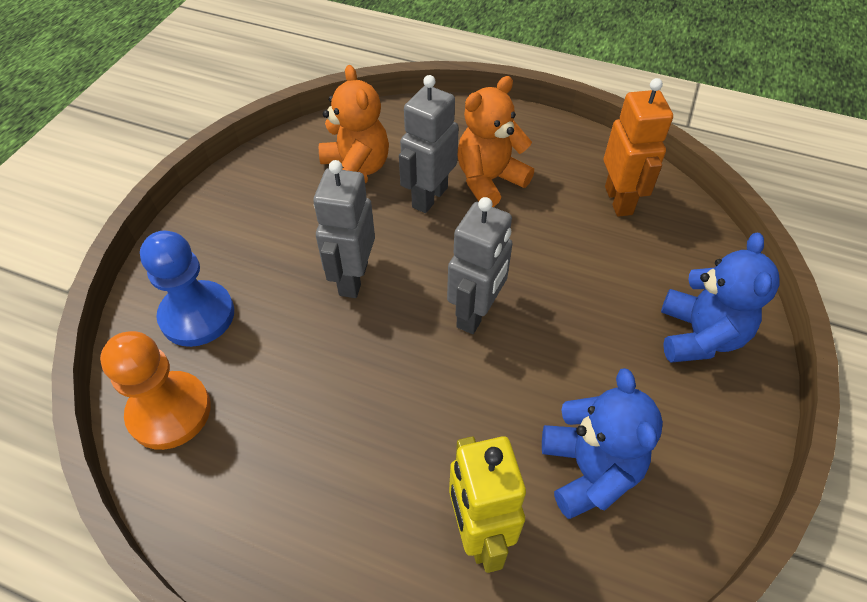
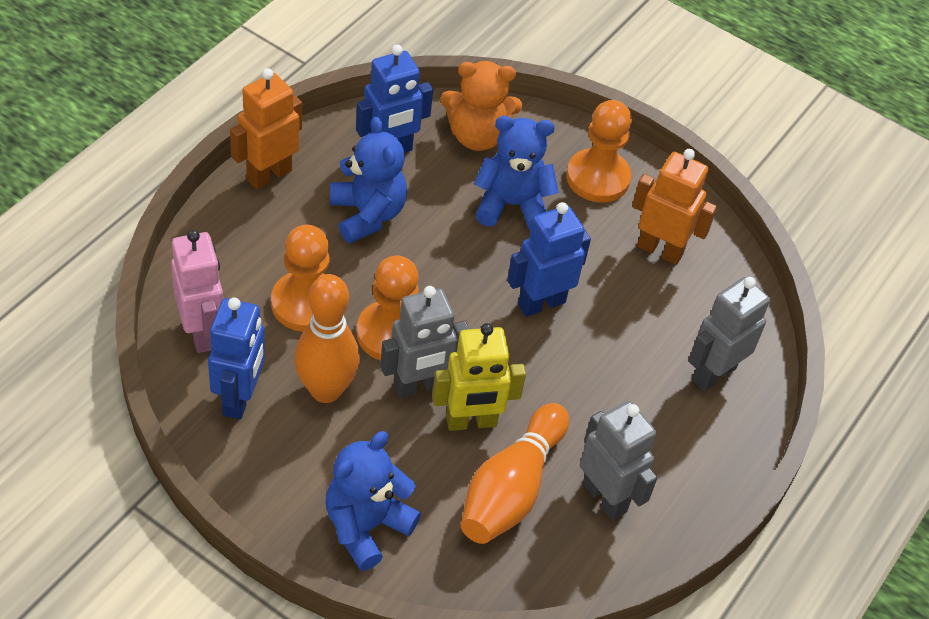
blue pawn: [140,231,234,347] = 1 -> none = 0
blue robot: none = 0 -> [208,298,265,420] [356,45,433,153] [507,202,591,317] = 3
blue teddy bear: [542,368,663,519] [661,233,780,363] = 2 -> [326,431,421,571] [330,116,407,243] [474,116,559,230] = 3
orange bowling pin: none = 0 -> [294,274,360,403] [461,403,569,544] = 2
orange pawn: [100,331,211,450] = 1 -> [271,225,329,332] [357,255,419,361] [566,100,632,203] = 3
orange robot: [604,78,673,217] = 1 -> [230,68,302,189] [632,149,717,265] = 2
orange teddy bear: [319,65,389,183] [458,76,534,207] = 2 -> [440,61,522,151] = 1
pink robot: none = 0 -> [171,230,223,353] = 1

